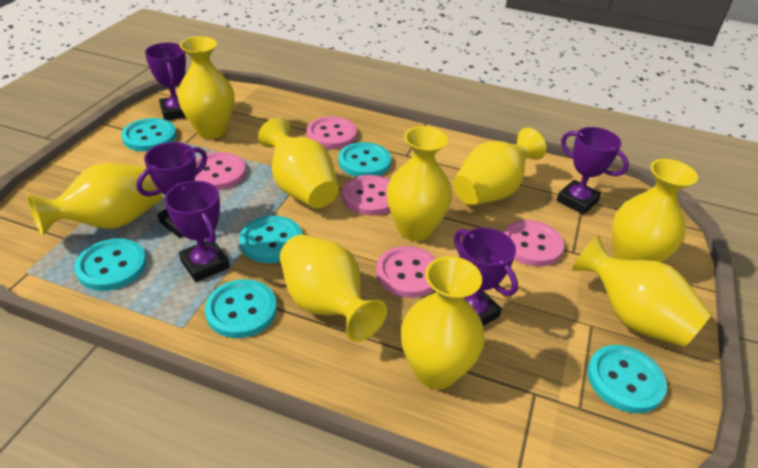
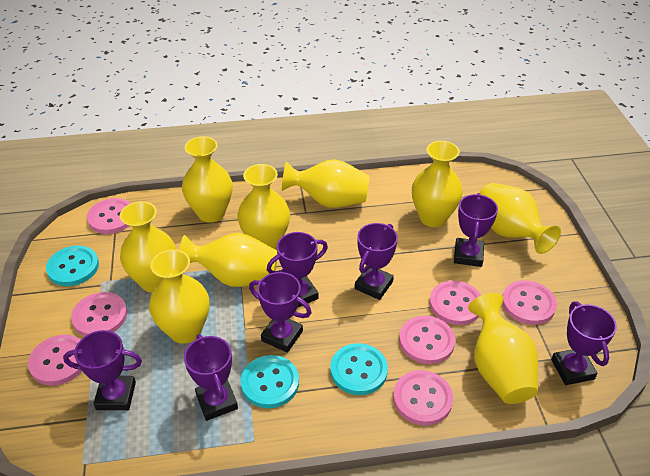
pink button: [195,152,246,190] [307,116,357,149] [342,175,390,216] [376,246,436,298] [503,220,564,266] = 5 -> [28,335,82,385] [71,292,127,336] [87,198,131,234] [393,370,453,425] [399,316,455,364] [429,281,481,325] [502,280,557,325] = 7
purple trophy: [136,142,207,238] [145,43,186,120] [165,181,230,282] [454,228,518,326] [557,127,629,215] = 5 -> [63,330,142,410] [184,334,238,421] [249,272,312,353] [267,232,328,308] [355,223,398,300] [454,193,498,267] [551,302,617,385] = 7
turquoise button: [74,238,147,291] [121,118,177,152] [205,279,277,338] [239,216,303,263] [338,142,391,177] [587,345,667,413] = 6 -> [46,246,99,286] [241,355,299,408] [331,343,388,395] = 3

